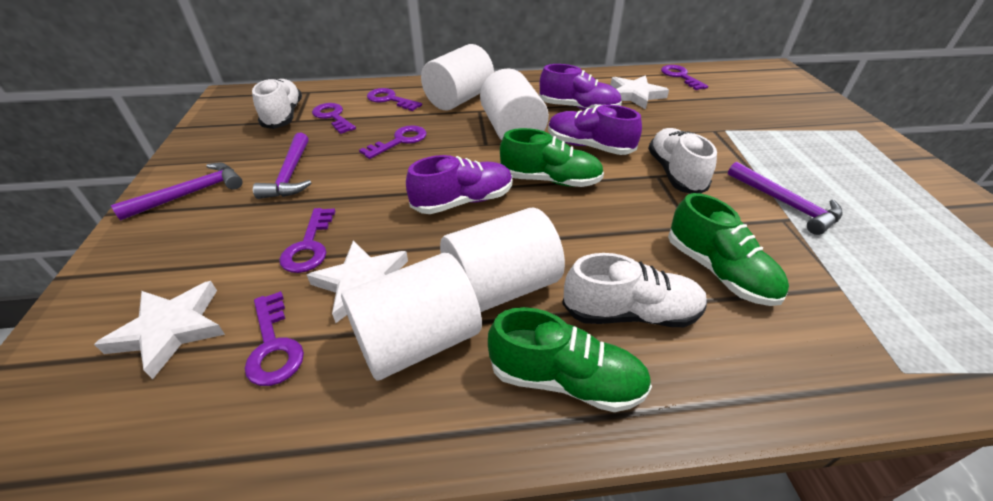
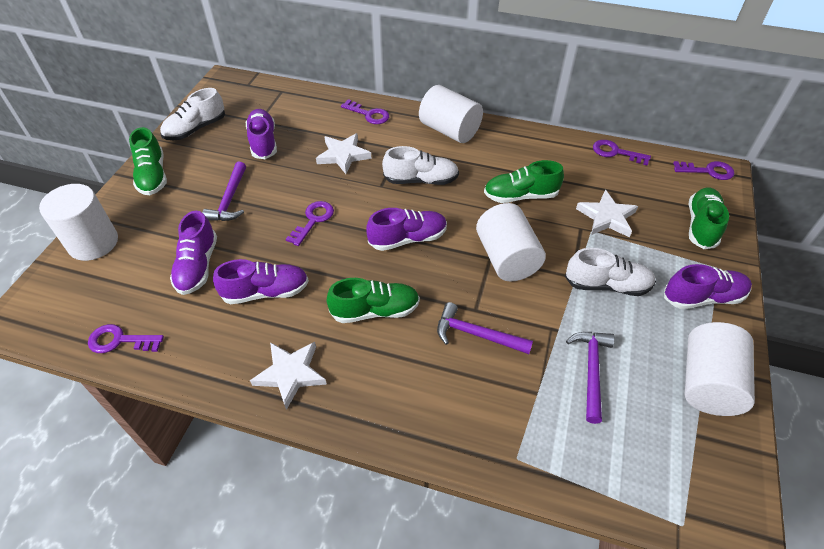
green shoe: [488,307,652,412] [500,128,604,187] [668,193,789,306] = 3 -> [129,127,167,195] [326,278,420,323] [484,160,564,203] [688,187,729,249] = 4
purple key: [245,291,304,386] [279,208,335,273] [312,103,356,134] [359,125,427,159] [367,88,422,111] [661,65,708,90] = 6 -> [88,324,164,353] [286,201,334,246] [341,99,389,124] [593,140,651,165] [673,161,735,180] = 5
purple shoe: [406,155,512,214] [539,64,622,110] [548,105,642,155] = 3 -> [170,211,217,295] [213,259,309,304] [246,109,277,159] [366,208,447,251] [664,264,752,309] = 5

